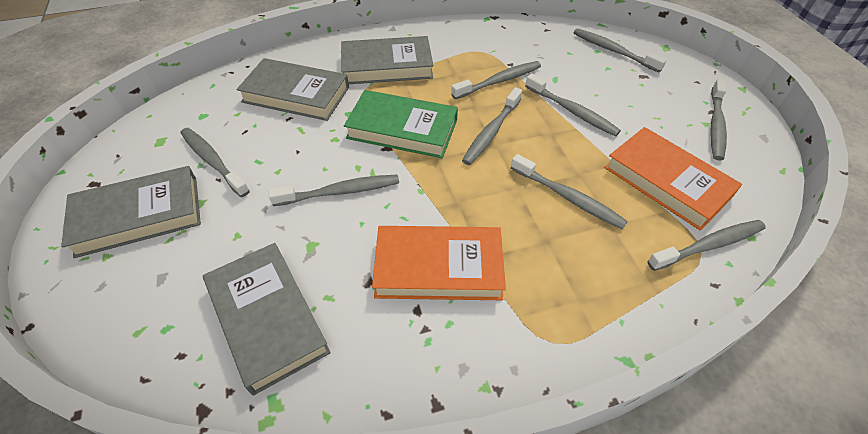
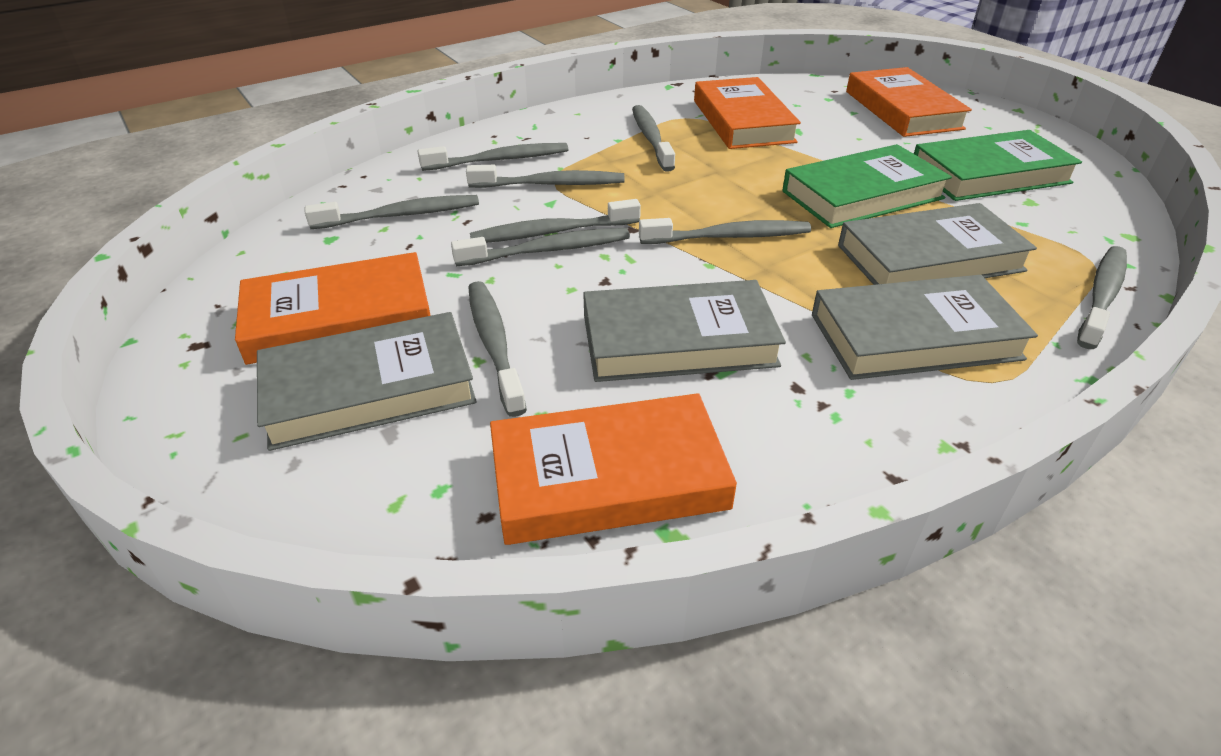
green book: [344,90,458,158] = 1 -> [782,144,952,228] [914,130,1082,201] = 2
orange book: [372,226,506,300] [604,127,742,231] = 2 -> [235,252,431,365] [490,393,737,545] [694,77,801,149] [846,67,972,137] = 4

